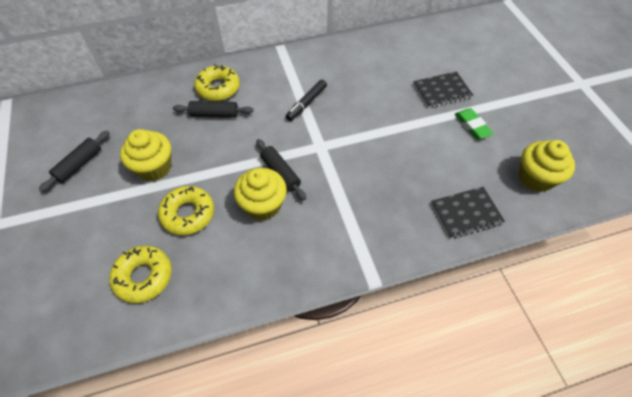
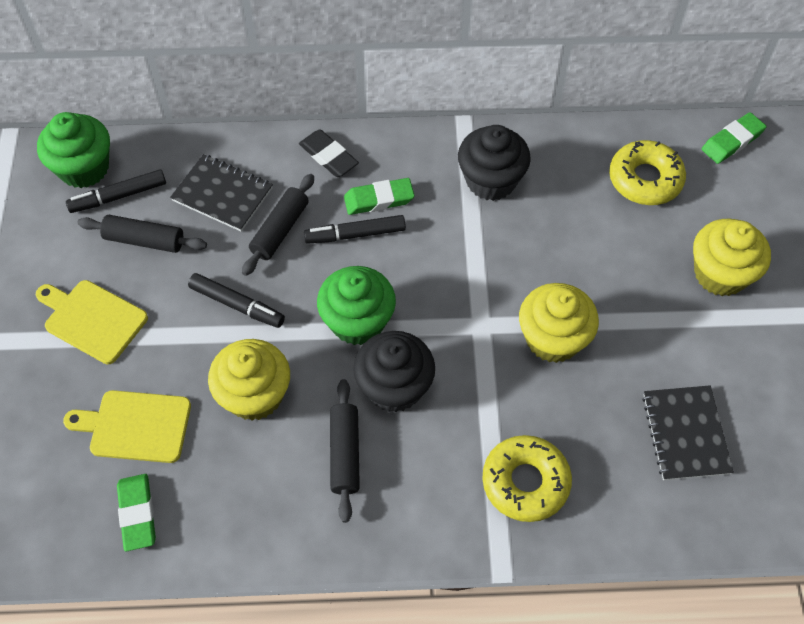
black cupcake: none = 0 -> [353,331,435,412] [458,125,531,201] = 2
black eraser: none = 0 -> [299,129,359,177] = 1
black marker: [286,80,327,121] = 1 -> [66,169,166,213] [188,273,285,328] [304,215,406,244] = 3
green cupcake: none = 0 -> [37,112,110,188] [317,266,396,345] = 2
green eraser: [455,108,494,139] = 1 -> [117,474,156,551] [344,178,415,215] [702,112,766,164] = 3
yellow cutting board: none = 0 -> [36,280,148,364] [63,390,191,463] = 2
yellow donut: [109,246,172,303] [158,186,214,236] [194,64,240,101] = 3 -> [482,435,572,522] [609,140,686,205] = 2

